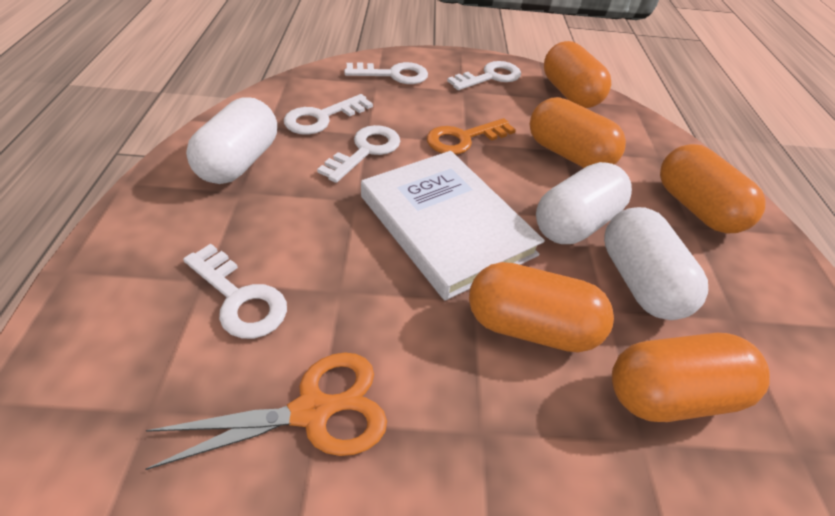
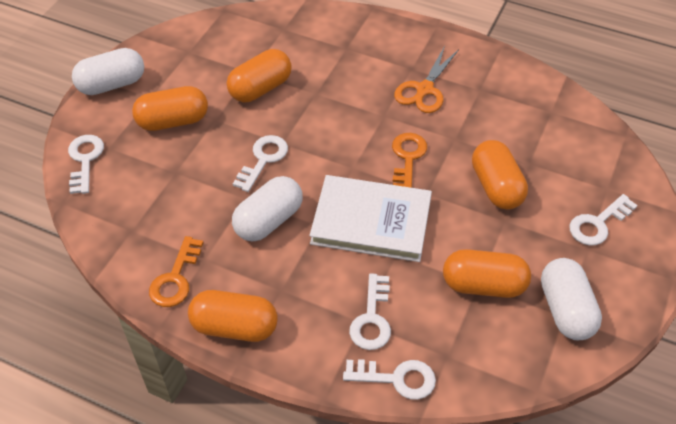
orange key: [427,118,516,155] = 1 -> [149,236,204,307] [392,133,427,188] = 2

